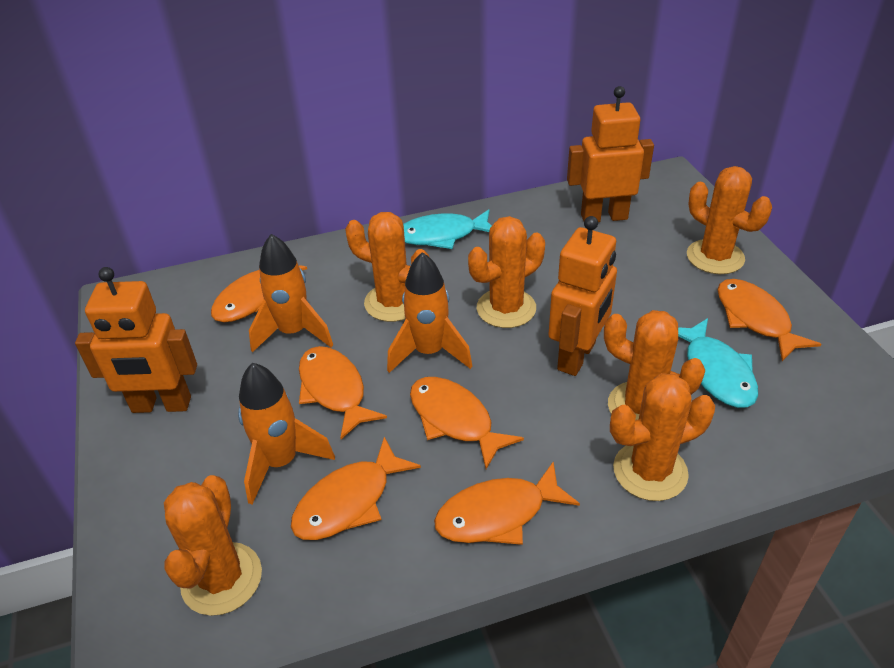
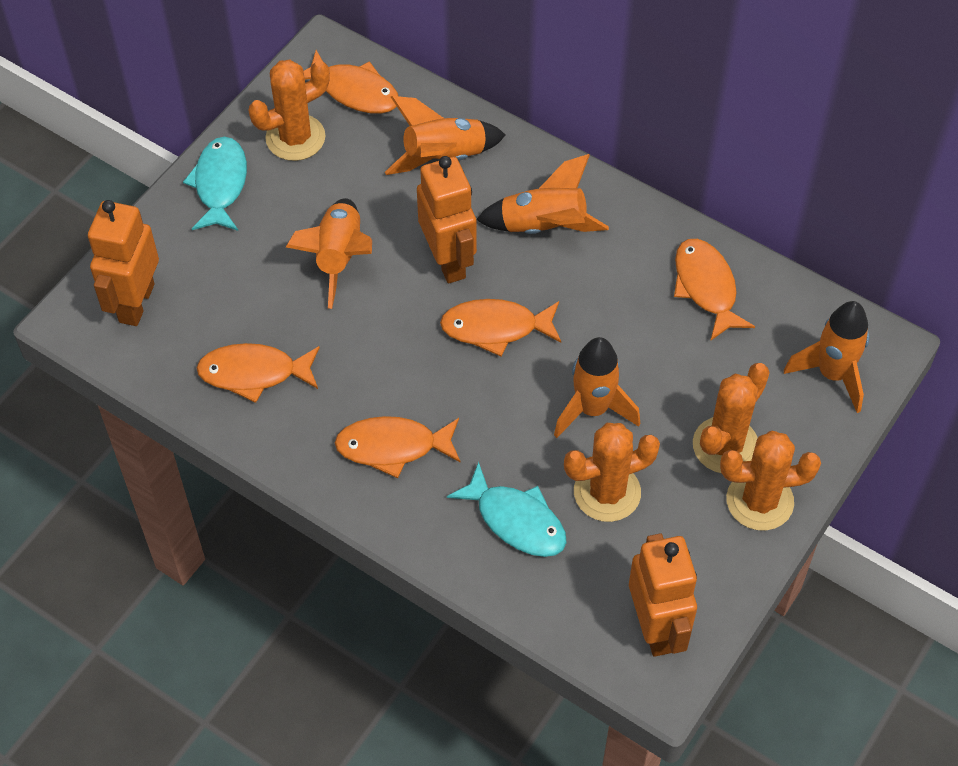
orange cactus: [164,475,262,616] [345,212,429,322] [468,216,545,328] [604,310,705,420] [610,373,715,501] [687,166,772,274] = 6 -> [248,59,330,161] [564,423,660,522] [693,363,770,473] [720,430,821,531] = 4
orange fish: [211,265,307,322] [291,437,421,540] [299,346,387,439] [410,377,524,469] [434,462,580,545] [718,279,821,361] = 6 -> [197,343,320,403] [304,50,399,114] [335,416,461,478] [440,299,561,356] [674,239,755,341] = 5
orange rocket: [238,363,335,504] [249,234,333,353] [387,252,472,373] = 3 -> [286,198,372,309] [385,96,505,175] [476,154,609,234] [554,337,640,438] [784,301,870,413] = 5

